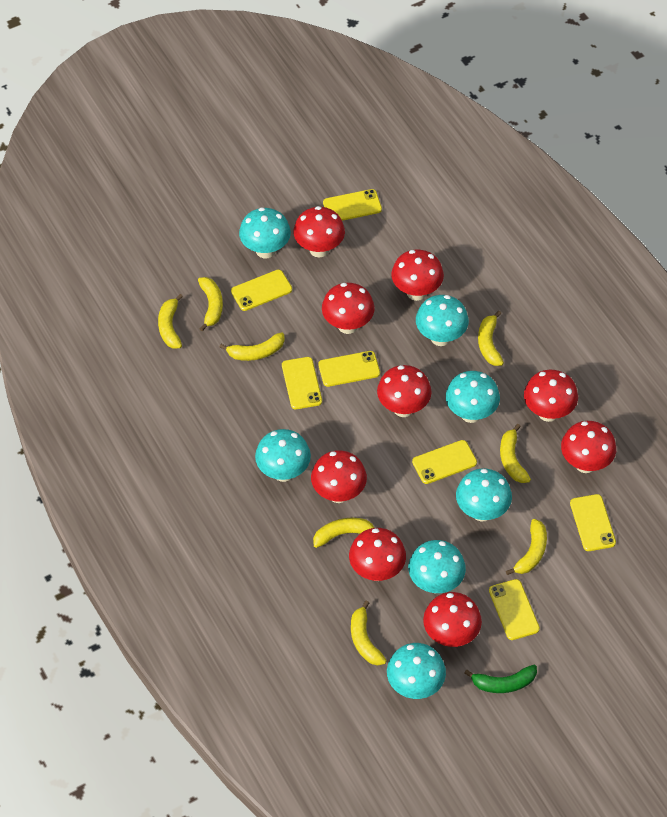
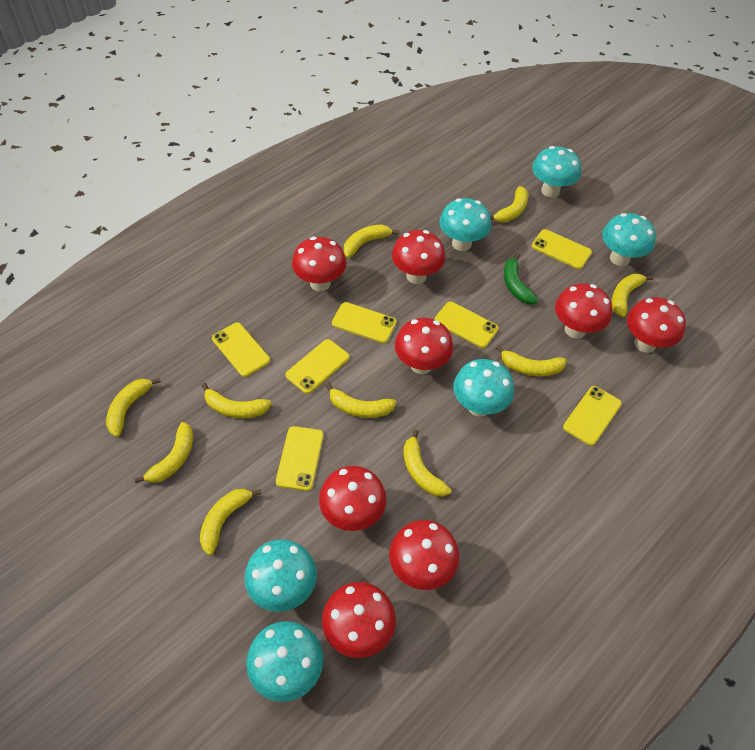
red mushroom: [293,206,345,257] [311,450,367,503] [322,283,375,334] [349,528,406,581] [377,365,431,417] [391,250,444,301] [423,592,482,647] [524,370,578,422] [561,421,616,473] = 9 -> [292,237,346,291] [319,466,387,531] [322,582,396,658] [389,520,460,590] [392,230,445,284] [395,318,453,374] [555,283,612,339] [627,297,686,353] = 8
turquoise mushroom: [239,207,291,258] [255,429,311,482] [387,643,446,699] [408,540,466,594] [416,295,469,346] [446,371,500,423] [456,469,512,522] = 7 -> [244,539,317,612] [246,621,323,702] [439,198,491,251] [453,359,514,417] [532,146,581,198] [602,213,656,266] = 6
yellow banana: [158,294,183,349] [198,277,223,331] [220,332,285,361] [313,518,374,548] [351,601,387,666] [478,311,504,366] [500,424,531,483] [506,519,547,575] = 8 -> [106,378,161,437] [134,422,194,483] [200,489,261,555] [201,383,272,418] [325,382,397,418] [344,224,399,258] [404,429,451,497] [490,186,528,223] [496,345,567,376] [612,274,653,317] = 10

